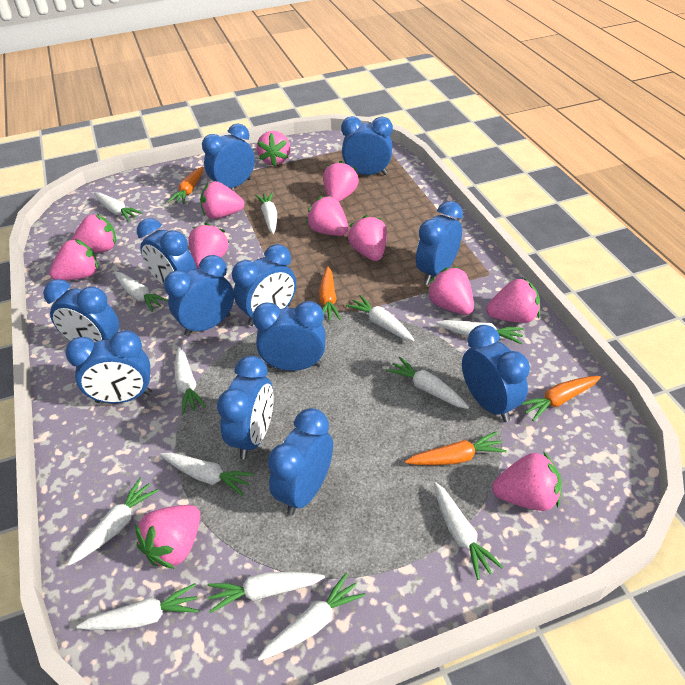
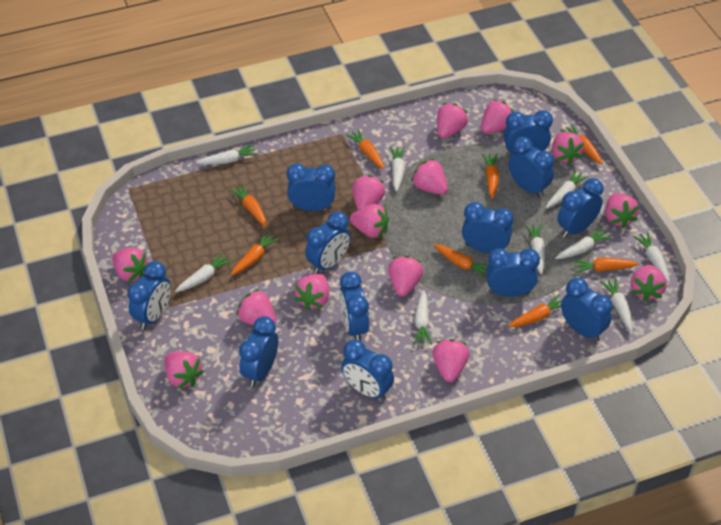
orange carrot: [168,167,203,204] [319,266,341,321] [405,431,507,465] [521,376,601,421] = 4 -> [229,184,268,227] [231,231,279,276] [346,129,385,169] [434,244,487,279] [482,153,499,199] [508,294,562,327] [560,124,603,165] [573,257,639,273] = 8
pink strawberry: [49,239,98,281] [71,214,116,253] [135,505,200,569] [189,223,229,268] [200,181,245,219] [257,131,290,167] [306,196,349,236] [323,161,359,202] [348,215,387,261] [426,267,474,315] [486,278,540,323] [492,451,561,511] = 12 -> [112,248,149,282] [165,351,204,389] [236,289,277,325] [295,274,329,310] [350,204,389,238] [352,175,385,210] [388,256,423,296] [411,159,448,195] [432,339,470,382] [437,103,468,138] [481,99,514,134] [552,132,584,165] [605,193,639,228] [631,265,667,302] = 14
white carrot: [67,478,159,566] [76,583,199,630] [94,193,143,221] [114,272,168,312] [160,452,254,496] [175,347,206,414] [208,572,325,613] [255,192,277,234] [257,572,366,661] [346,295,415,341] [386,357,469,409] [434,482,504,580] [436,320,524,344] = 13 -> [175,252,233,292] [196,144,258,164] [390,146,405,191] [414,290,432,345] [525,224,545,274] [546,169,589,208] [555,227,612,259] [600,278,633,332] [633,232,670,282] = 9

